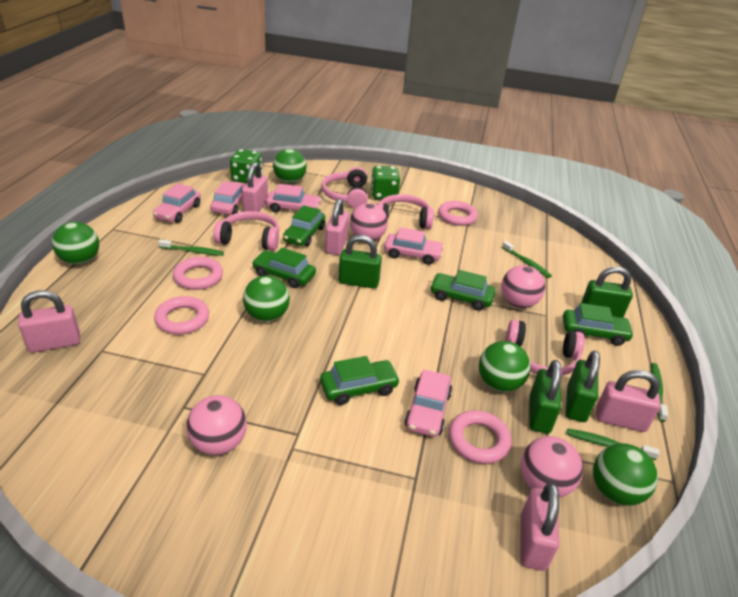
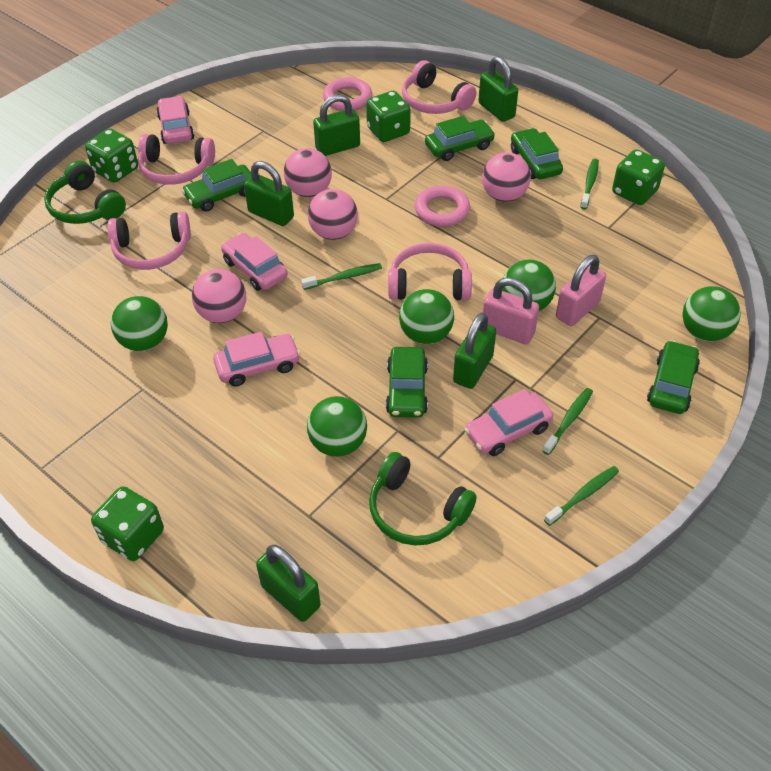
green dice: [230,149,262,183] [371,166,400,199] = 2 -> [85,128,138,183] [91,486,164,561] [366,91,411,142] [612,149,665,205] = 4
green headphones: none = 0 -> [44,160,126,224] [369,452,477,546] = 2
green padlock: [339,235,382,289] [529,360,561,434] [566,350,600,422] [581,267,633,318] = 4 -> [244,161,294,226] [256,545,321,622] [313,94,360,156] [453,313,496,389] [478,56,518,122] = 5
pink car: [153,183,201,223] [210,181,246,215] [266,184,321,212] [384,227,444,265] [404,369,452,437] = 5 -> [156,96,194,144] [213,332,300,387] [221,233,288,291] [464,389,553,456] = 4
pink padlock: [18,290,80,353] [242,162,268,212] [325,199,349,255] [520,482,560,571] [596,370,661,432] = 5 -> [483,277,539,344] [556,255,606,326] = 2
pink ring: [154,296,209,335] [173,257,223,290] [438,201,478,226] [449,410,512,464] = 4 -> [323,77,372,111] [415,186,470,226] = 2

